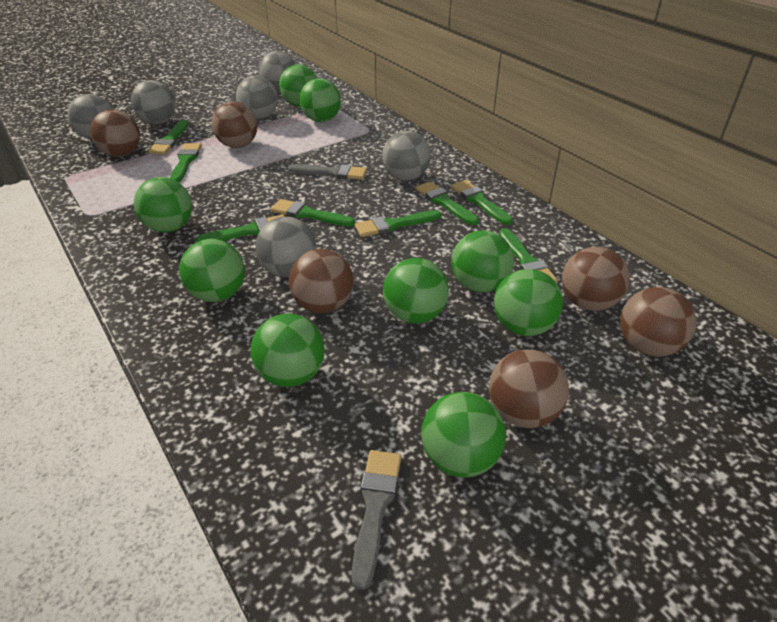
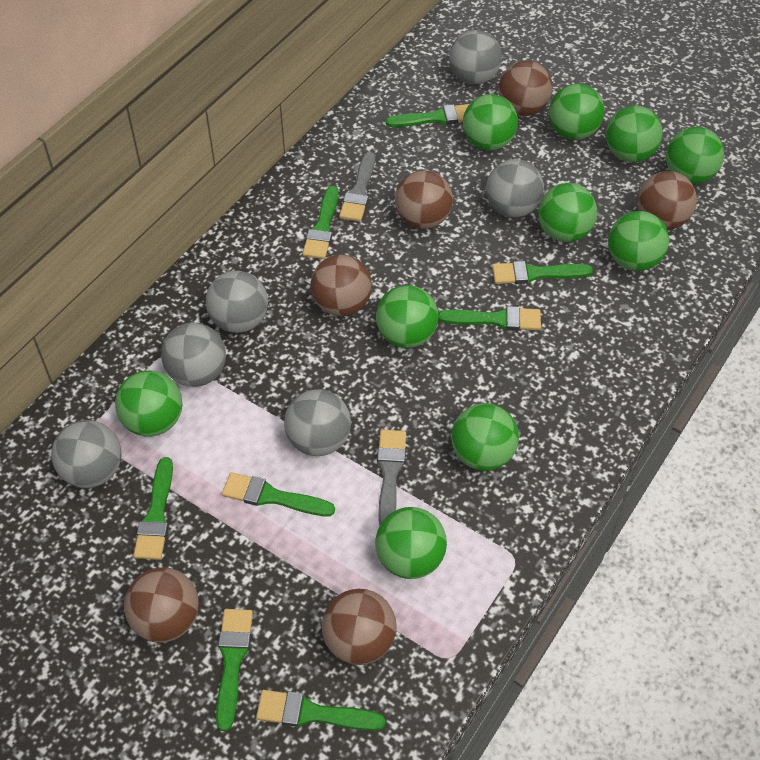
green ball: [134,177,192,233] [179,239,245,302] [251,314,325,387] [279,64,317,107] [299,78,341,122] [383,258,449,323] [421,392,506,478] [451,230,514,292] [494,269,563,336] = 9 -> [115,371,182,437] [375,507,447,579] [376,285,439,348] [451,403,519,471] [463,94,518,151] [538,183,597,242] [549,84,604,140] [606,106,663,162] [608,211,669,271] [666,127,724,184] = 10

